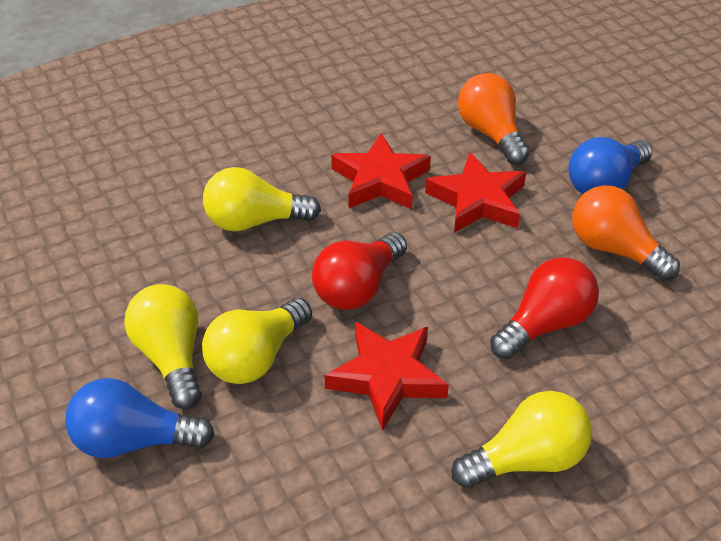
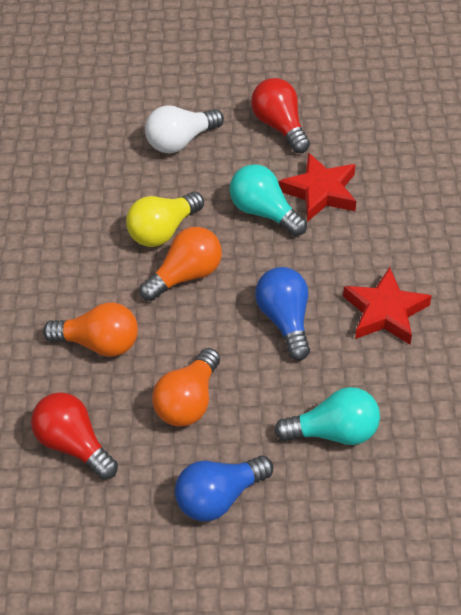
orange light bulb: [458,73,530,165] [572,185,680,281] = 2 -> [43,302,138,357] [140,227,222,301] [152,348,220,427] = 3
red star: [324,321,449,431] [331,133,431,209] [425,152,526,233] = 3 -> [279,153,356,222] [343,267,432,345] = 2
turquoise light bulb: none = 0 -> [230,164,307,236] [274,387,380,445] = 2
white light bulb: none = 0 -> [145,105,224,153] = 1
yellow light bulb: [124,284,202,409] [202,298,312,384] [203,167,321,231] [451,391,592,489] = 4 -> [126,192,204,247] = 1

